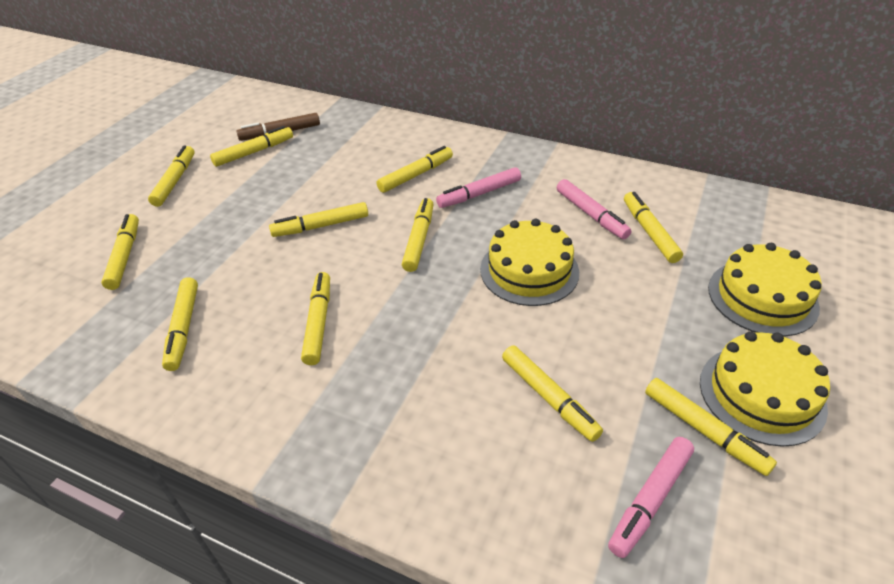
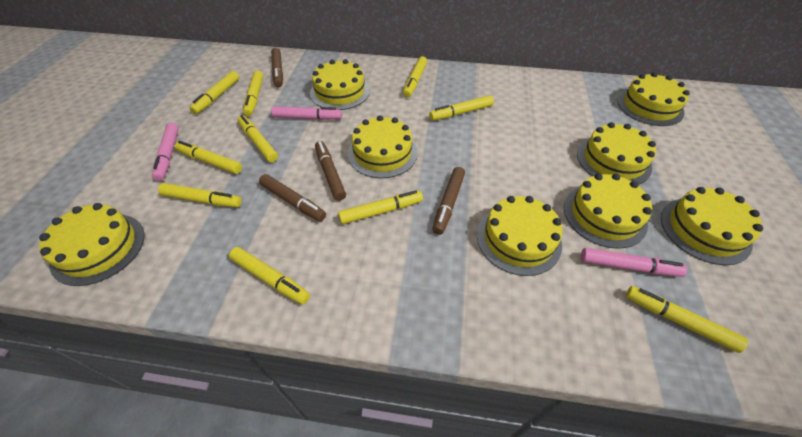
brown marker: [236,113,320,141] = 1 -> [259,174,326,222] [271,48,283,87] [315,141,346,201] [432,167,465,235] = 4
yellow cake: [480,219,579,306] [700,331,830,447] [708,243,822,336] = 3 -> [39,203,145,286] [310,59,370,110] [348,115,418,178] [477,196,563,276] [564,174,652,249] [577,122,656,185] [617,72,690,126] [661,187,763,265] = 8
yellow marker: [101,214,139,290] [148,145,195,207] [162,277,198,371] [210,126,293,167] [269,202,368,237] [301,272,330,365] [377,146,453,193] [402,198,433,272] [502,345,603,442] [624,192,683,263] [645,378,777,476] = 11 -> [158,183,242,207] [175,141,242,174] [190,71,239,114] [229,247,310,304] [238,115,278,162] [243,70,263,116] [338,190,423,224] [403,56,427,97] [429,95,494,121] [626,286,748,353] = 10

